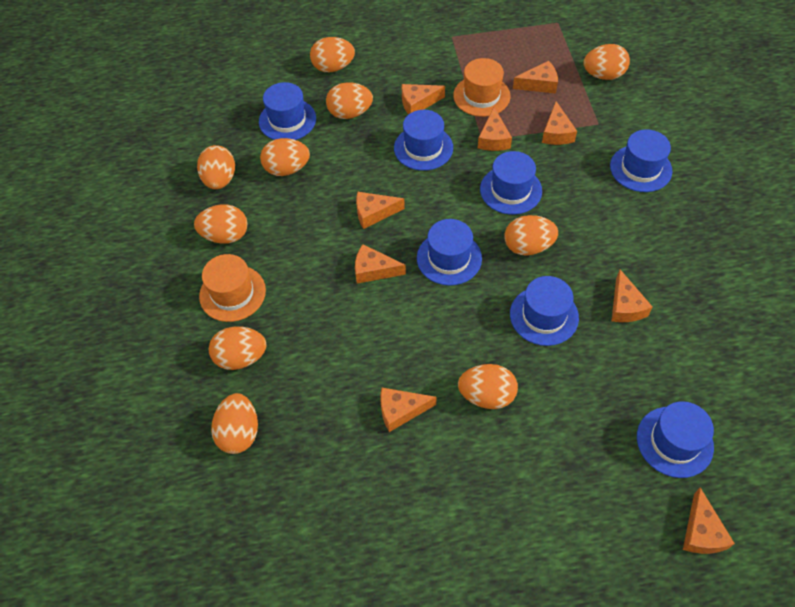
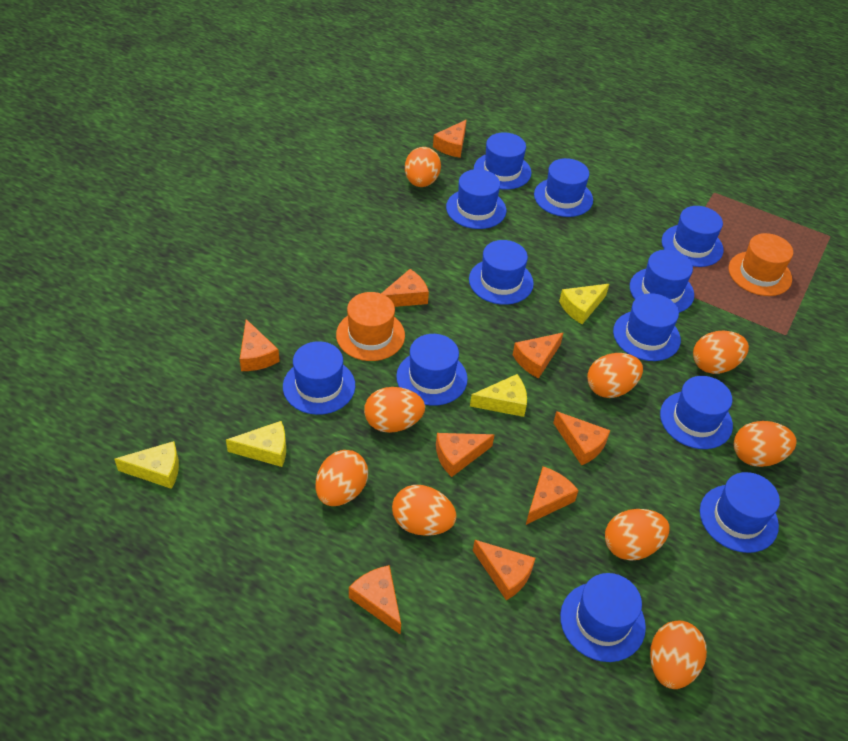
blue hat: [259,82,316,140] [394,110,453,171] [417,219,482,286] [480,151,542,215] [510,276,579,346] [610,129,673,192] [637,401,714,478] = 7 -> [283,341,355,415] [396,334,468,406] [446,169,506,229] [469,240,534,305] [474,132,532,190] [534,158,593,217] [560,573,646,662] [613,293,681,361] [630,250,694,313] [660,376,733,449] [662,206,723,267] [700,472,780,553] = 12
orange egg: [194,204,247,244] [197,145,235,189] [209,326,267,370] [211,393,258,454] [260,138,310,176] [310,37,355,72] [326,82,373,119] [458,364,518,409] [505,215,558,256] [583,44,630,80] = 10 -> [316,450,368,506] [364,387,425,433] [392,485,457,536] [405,147,441,187] [587,353,643,398] [605,509,670,561] [650,621,707,689] [693,331,749,374] [734,421,797,467] = 9
yellow cheese: none = 0 -> [114,441,179,489] [226,421,286,467] [470,374,527,417] [559,284,609,324] = 4

